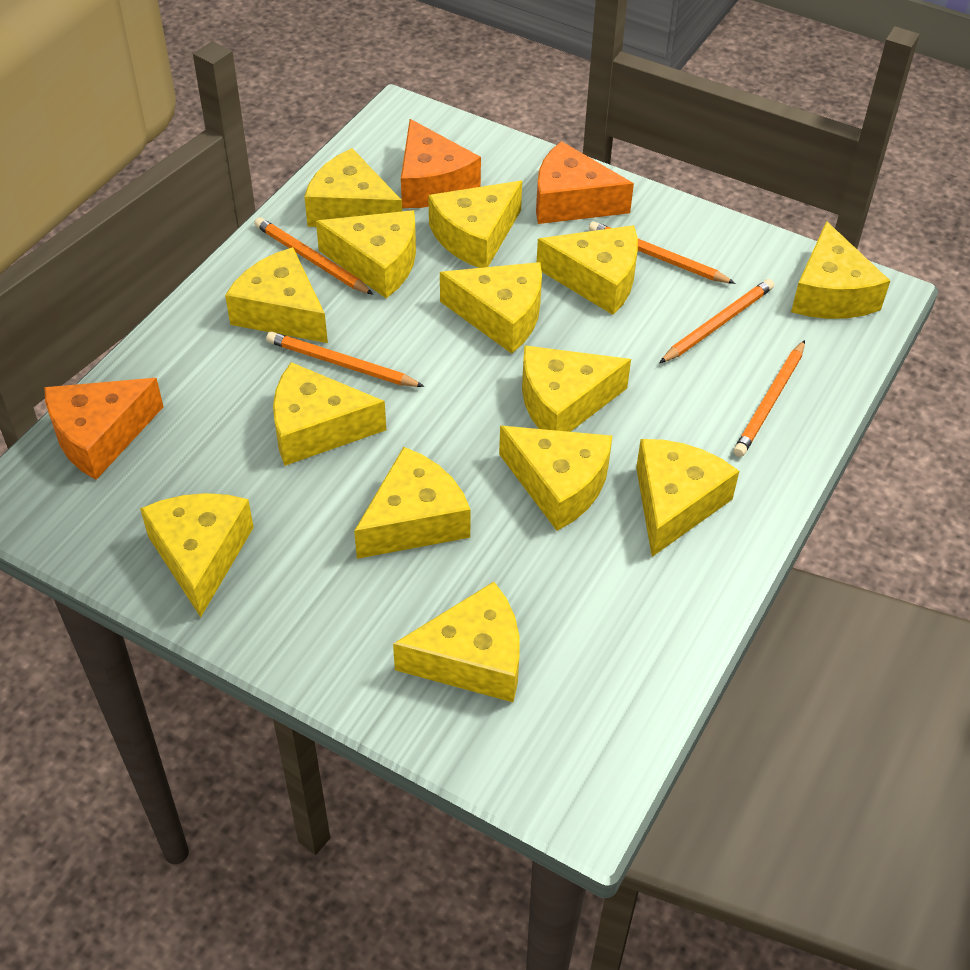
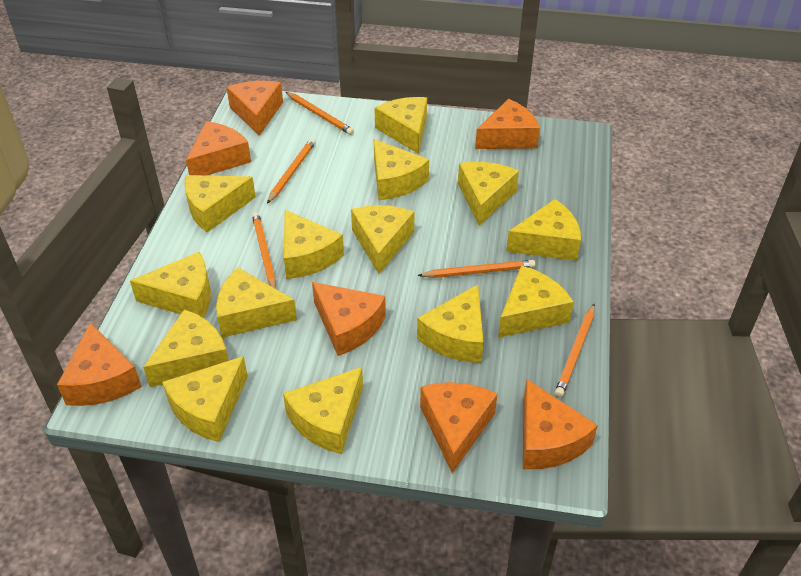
orange cheese: [44,378,164,480] [401,119,481,208] [536,141,634,224] = 3 -> [57,322,142,406] [186,121,251,175] [226,81,283,136] [312,282,386,356] [420,382,498,473] [475,99,540,149] [523,379,598,469] = 7

